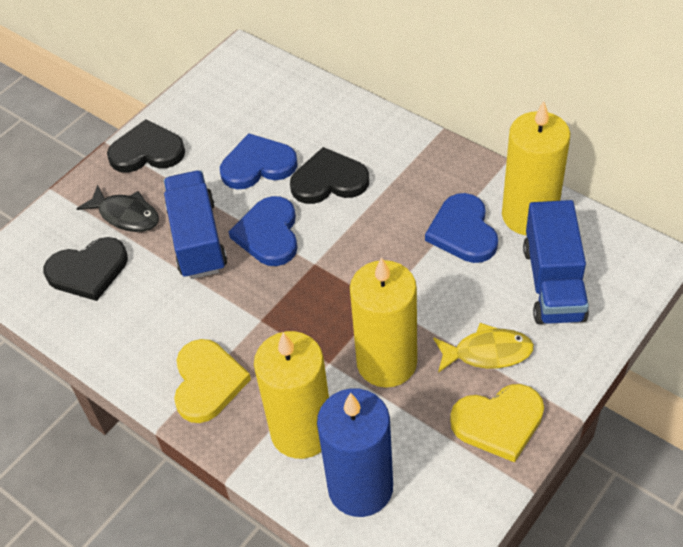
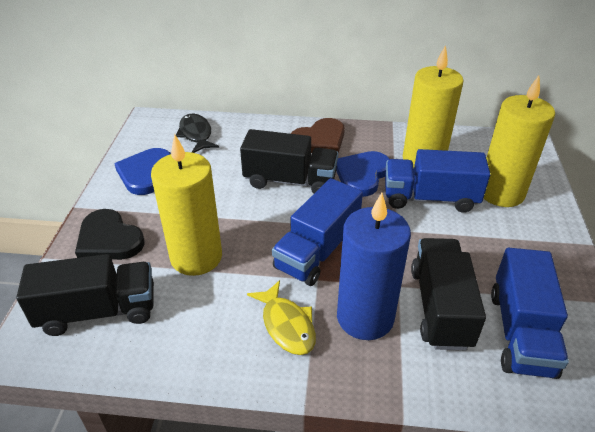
black heart: [44,237,128,301] [107,119,185,173] [290,147,369,204] = 3 -> [75,209,145,260] = 1
black truck: none = 0 -> [16,254,154,336] [240,129,338,194] [411,238,486,350] = 3
blue heart: [220,133,298,189] [229,196,298,266] [425,193,498,263] = 3 -> [114,148,171,195] [336,151,390,197] = 2
blue truck: [164,170,227,279] [523,200,589,324] = 2 -> [272,178,363,286] [385,149,491,213] [491,247,569,379] = 3
brown heart: none = 0 -> [291,118,345,153] = 1
yellow heart: [174,339,251,423] [450,384,544,462] = 2 -> none = 0

